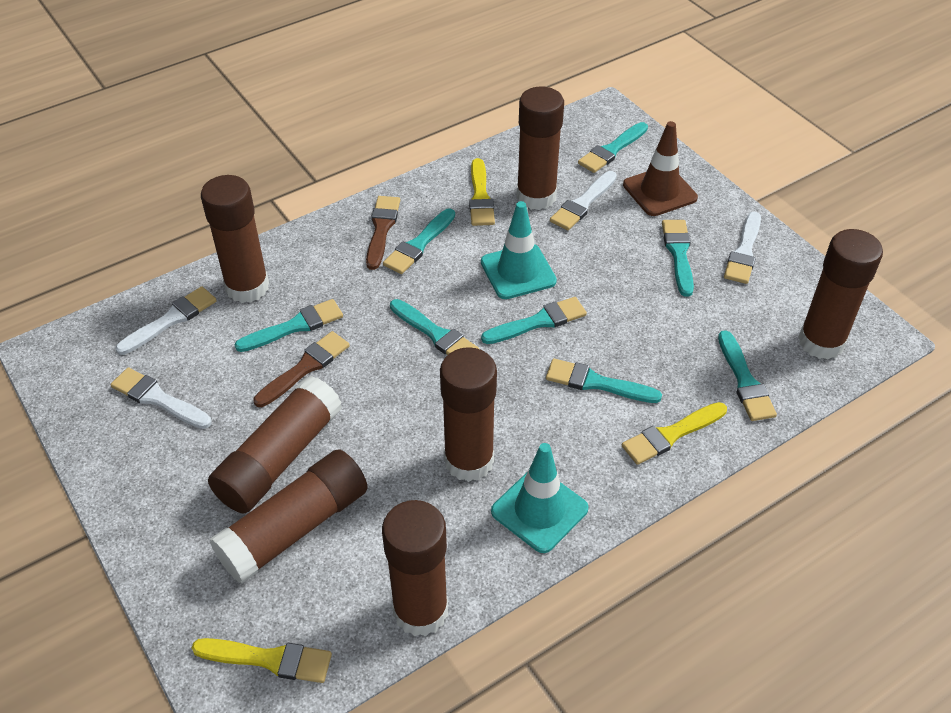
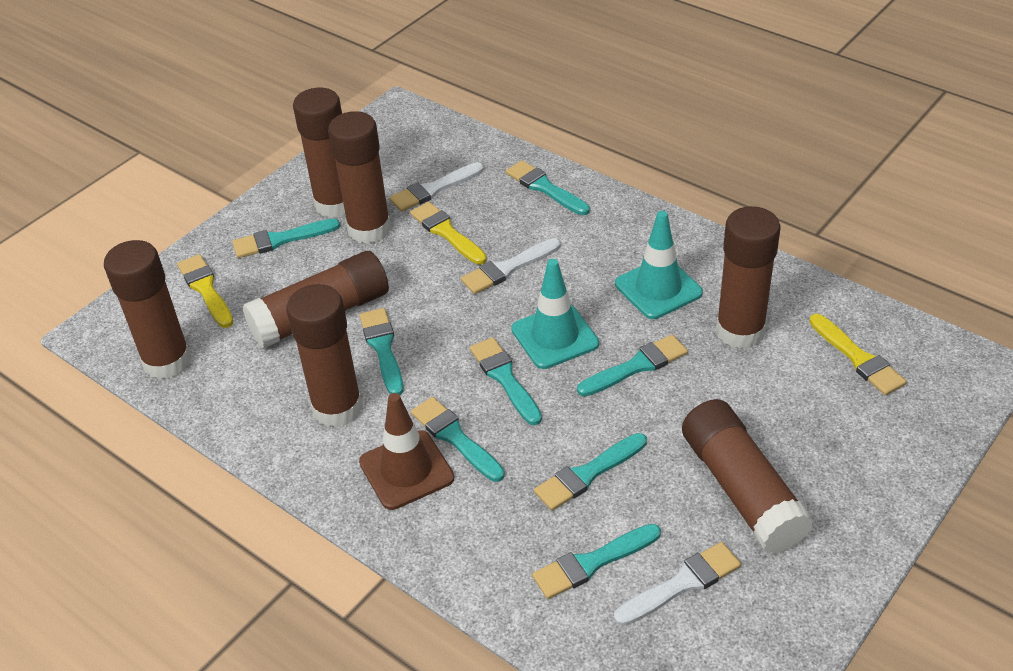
brown brush: [254,331,350,407] [366,196,400,270] = 2 -> none = 0
white brush: [110,367,212,429] [115,286,217,355] [550,171,617,230] [724,211,761,284] = 4 -> [389,162,484,212] [461,238,561,294] [614,542,741,626] = 3

